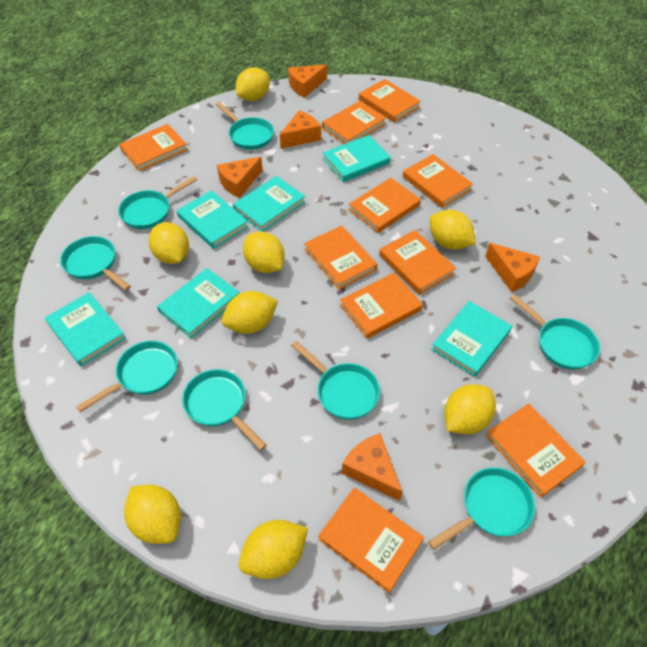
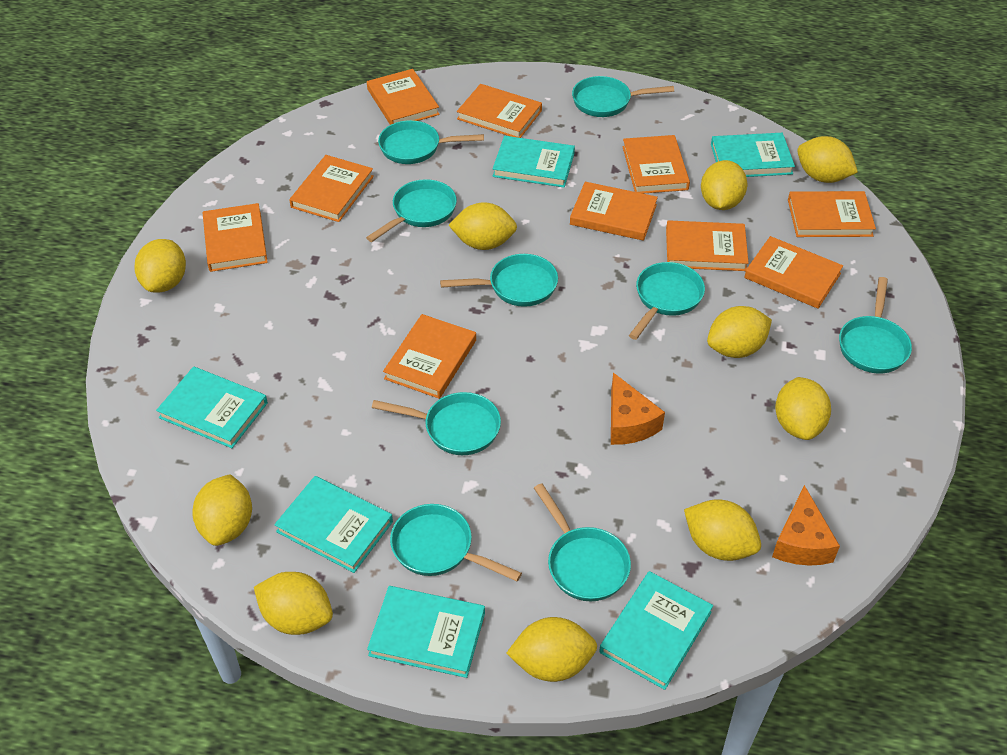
orange cheese: [217,157,263,198] [280,110,321,149] [288,64,327,98] [342,433,402,501] [485,243,540,292] = 5 -> [611,373,665,445] [772,485,840,566] = 2
turquoise pan: [60,236,131,291] [76,341,178,412] [118,176,197,229] [182,369,267,451] [215,102,274,150] [291,341,380,420] [428,467,535,550] [510,294,600,370] = 8 -> [366,179,457,242] [372,392,501,455] [378,120,484,164] [390,504,522,581] [440,254,558,307] [534,483,631,601] [572,76,674,117] [629,262,705,340] [839,277,912,373] = 9
yellow lemon: [124,485,181,544] [149,222,189,264] [222,291,278,334] [236,67,270,101] [239,520,308,579] [243,231,285,273] [430,210,476,250] [444,384,496,434] = 8 -> [135,239,186,293] [192,474,252,546] [254,572,333,635] [449,202,517,250] [506,617,597,682] [684,499,761,561] [701,160,747,210] [707,306,772,358] [775,377,831,440] [797,136,858,183] = 10

